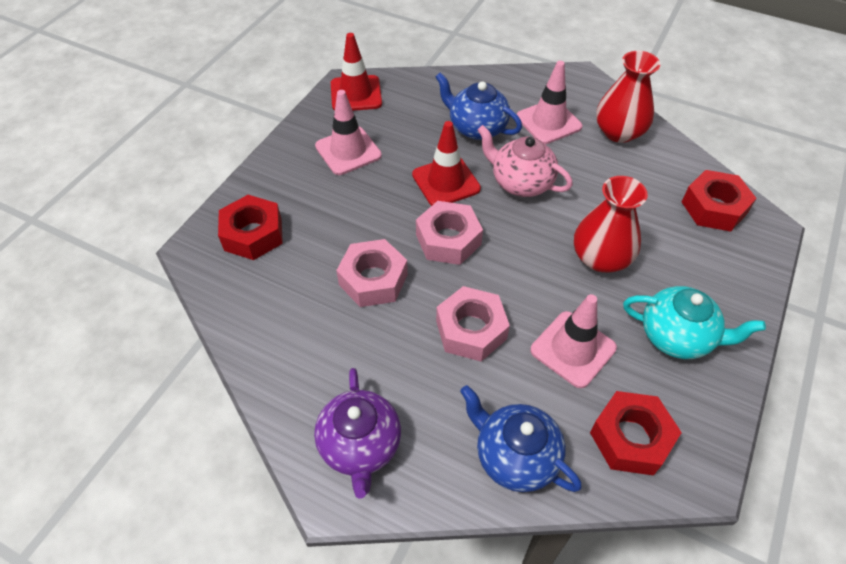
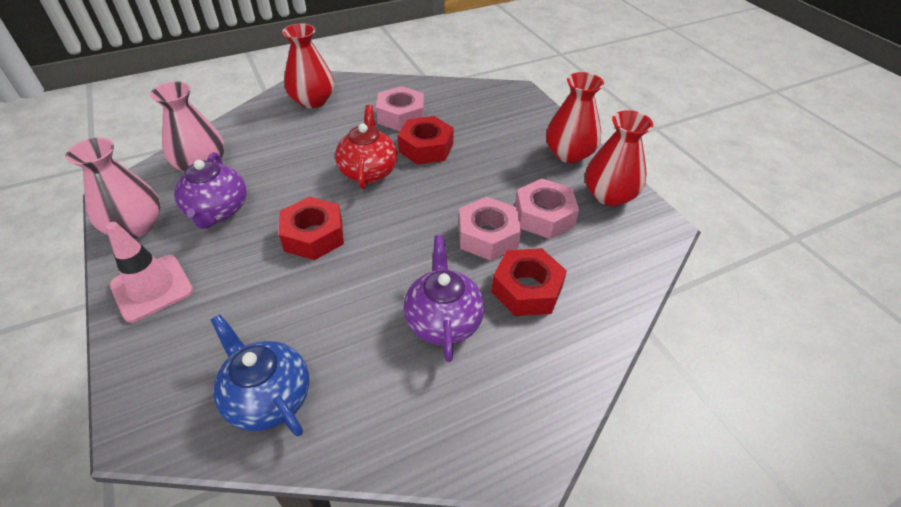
blue teapot: [435,72,522,140] [460,385,582,492] = 2 -> [211,314,309,436] = 1
pink teapot: [477,125,573,197] = 1 -> none = 0
pink traffic cone: [315,90,382,175] [517,61,582,144] [530,294,617,388] = 3 -> [106,222,193,323] = 1
pink vase: none = 0 -> [65,138,160,238] [150,82,224,172] = 2
purple teapot: [314,368,401,499] = 1 -> [174,152,247,229] [403,235,484,362] = 2
red teapot: none = 0 -> [335,105,397,189] = 1
red traffic cone: [331,33,382,111] [412,121,481,206] = 2 -> none = 0
red vase: [574,176,648,273] [596,51,661,143] = 2 -> [282,23,334,108] [546,72,604,163] [585,110,653,206] = 3
turquoise teapot: [623,286,766,359] = 1 -> none = 0

